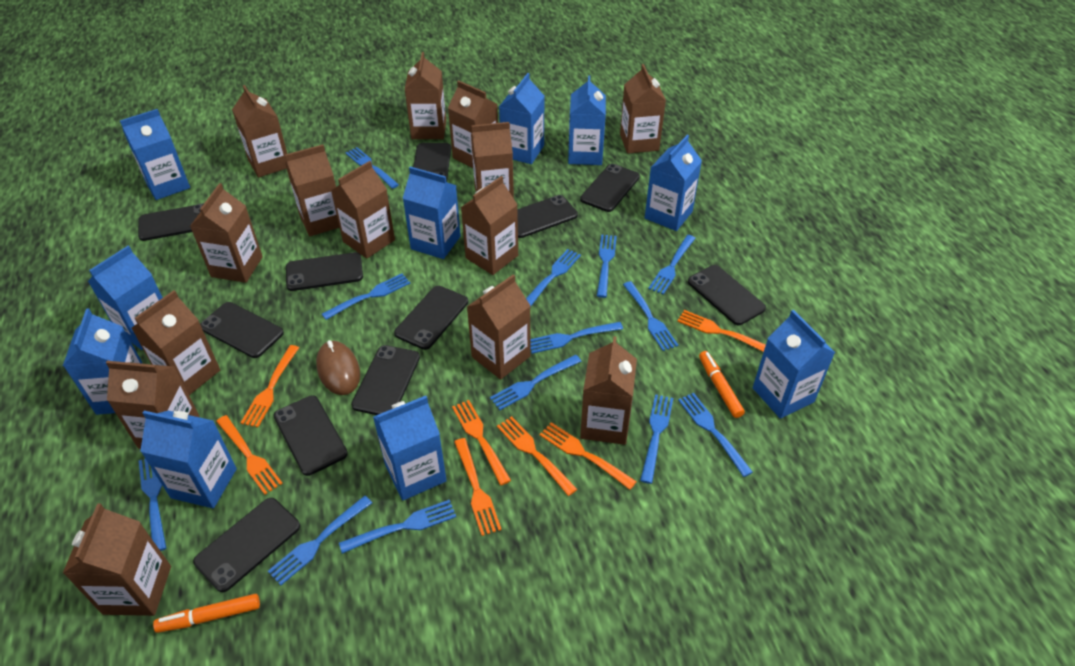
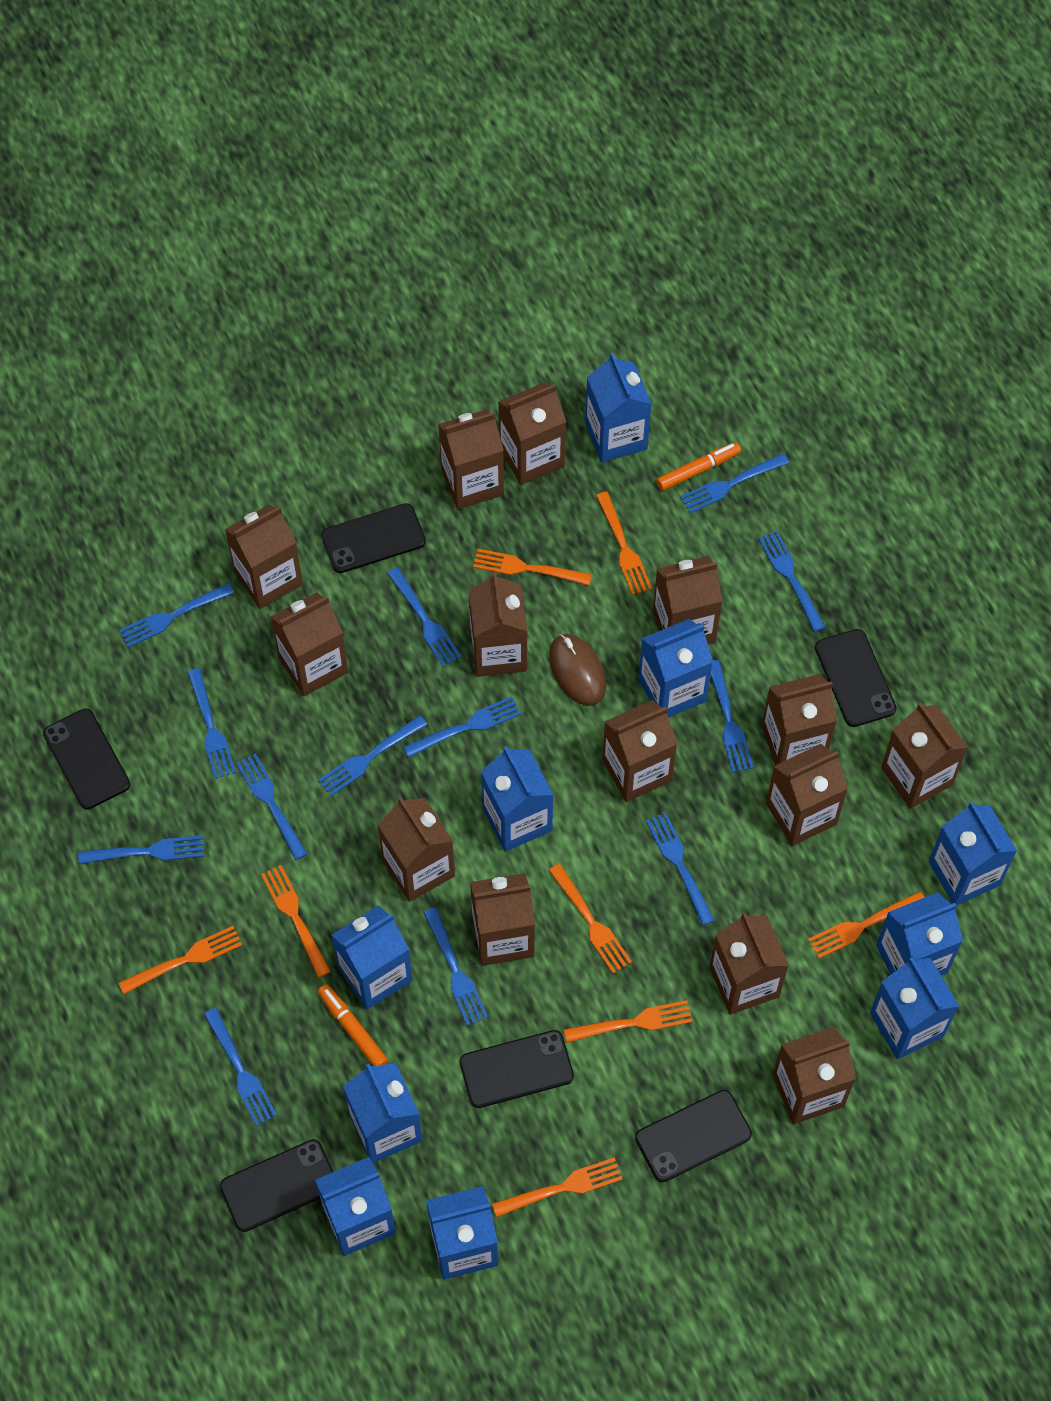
black phone: [138,203,204,241] [193,498,300,592] [200,302,284,358] [273,395,348,476] [286,252,363,291] [351,345,420,415] [394,286,468,350] [413,143,451,182] [517,195,578,238] [580,164,640,212] [688,265,766,325] = 11 -> [43,709,130,809] [220,1139,333,1232] [321,503,426,573] [460,1030,574,1108] [635,1090,752,1182] [815,629,897,727] = 6
orange fork: [216,415,283,494] [241,345,299,427] [452,400,511,485] [454,438,502,536] [497,416,577,496] [539,422,637,490] [677,310,766,352] = 7 -> [119,926,242,994] [261,865,331,978] [473,549,592,585] [492,1157,623,1217] [548,864,632,973] [563,1000,692,1043] [596,492,652,595] [808,891,925,959] = 8

